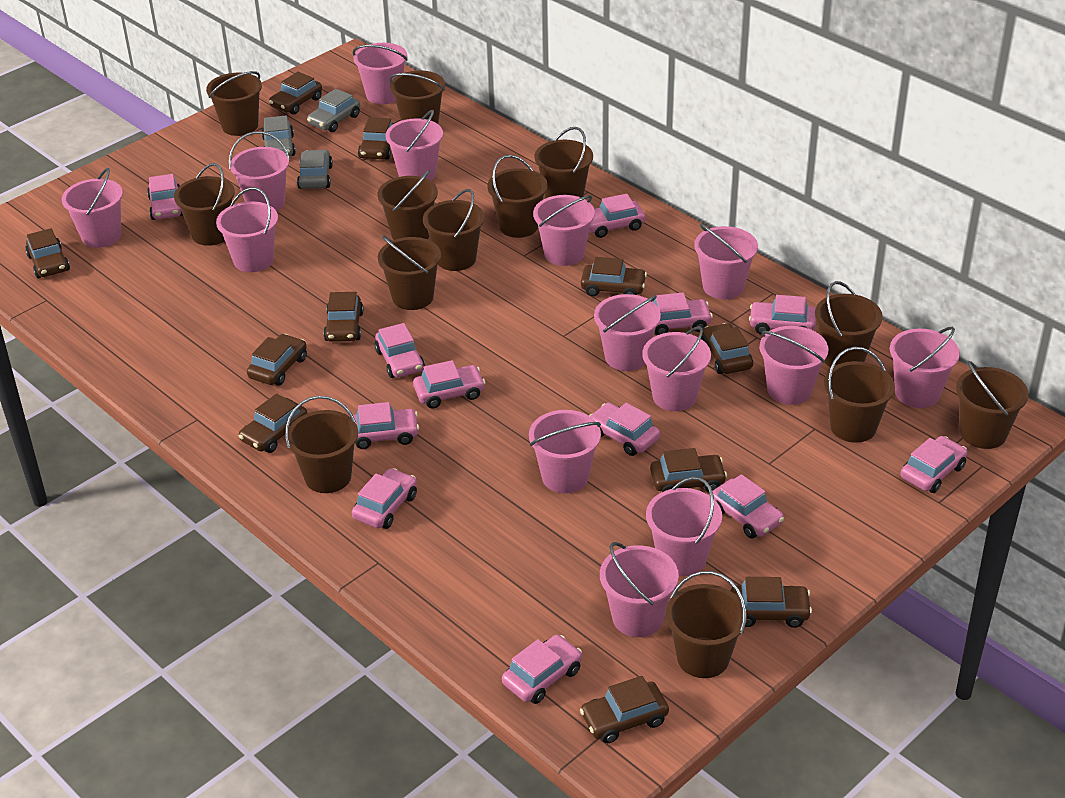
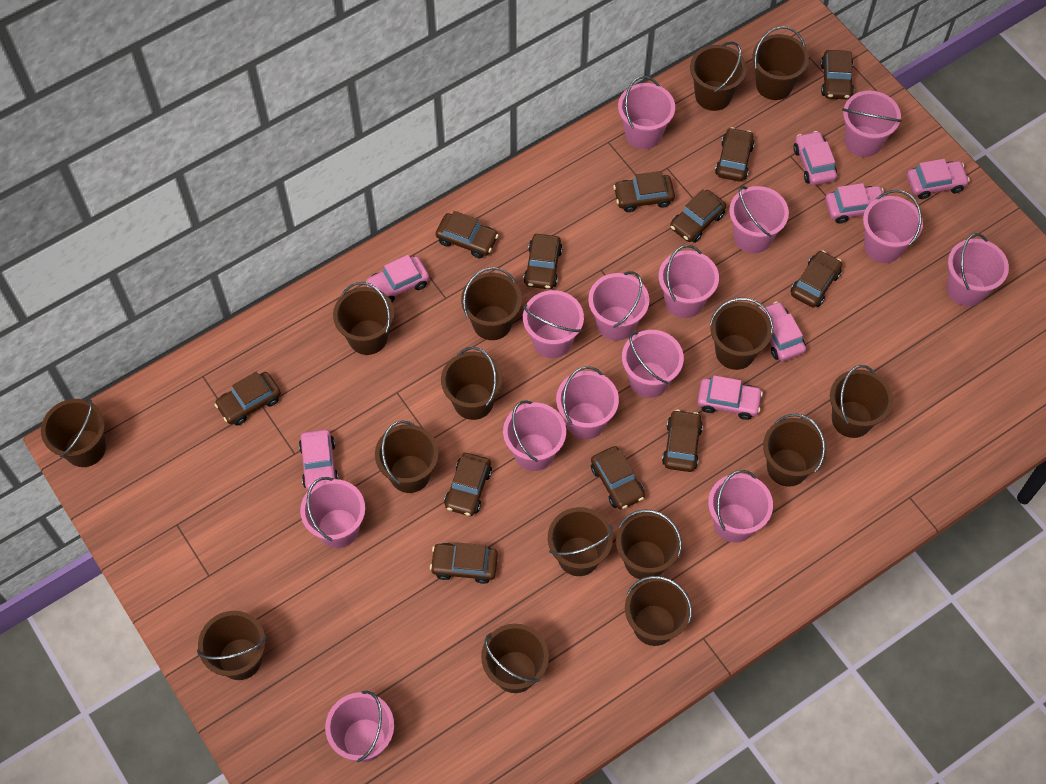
brown bucket: [174,163,235,246] [206,71,262,136] [285,396,358,493] [377,170,438,240] [378,235,441,310] [389,71,445,124] [423,189,484,271] [487,155,548,238] [534,127,593,198] [666,571,747,678] [815,281,883,367] [824,347,895,443] [956,361,1029,449] = 13 -> [41,398,106,467] [197,611,267,680] [333,282,394,355] [375,421,439,493] [441,347,503,420] [461,267,522,340] [481,624,549,693] [548,507,613,576] [616,509,682,579] [625,576,692,646] [690,42,747,111] [709,298,773,370] [752,26,809,100] [763,414,827,487] [830,365,893,438] = 15
brown car: [25,228,70,278] [239,393,307,453] [247,334,307,386] [269,72,322,114] [323,292,364,342] [358,117,394,160] [580,676,669,743] [581,257,647,296] [650,448,727,492] [701,323,753,374] [731,577,812,628] = 11 -> [215,372,281,426] [430,543,498,584] [436,211,499,258] [444,453,492,516] [523,234,563,289] [591,446,645,510] [613,171,675,212] [662,410,703,472] [670,189,726,243] [715,127,755,182] [791,250,842,308] [820,50,854,99] = 12
grey car: [262,116,296,156] [297,150,333,189] [307,89,360,132] = 3 -> none = 0
pink car: [147,174,183,220] [349,402,419,449] [352,468,417,529] [374,323,425,378] [413,360,485,408] [502,635,582,704] [589,194,645,238] [589,402,660,456] [653,292,713,335] [712,474,784,539] [749,295,816,335] [901,436,968,493] = 12 -> [299,429,339,490] [366,255,429,302] [697,375,763,420] [760,301,806,361] [793,131,837,185] [825,183,884,224] [907,159,970,199] = 7

